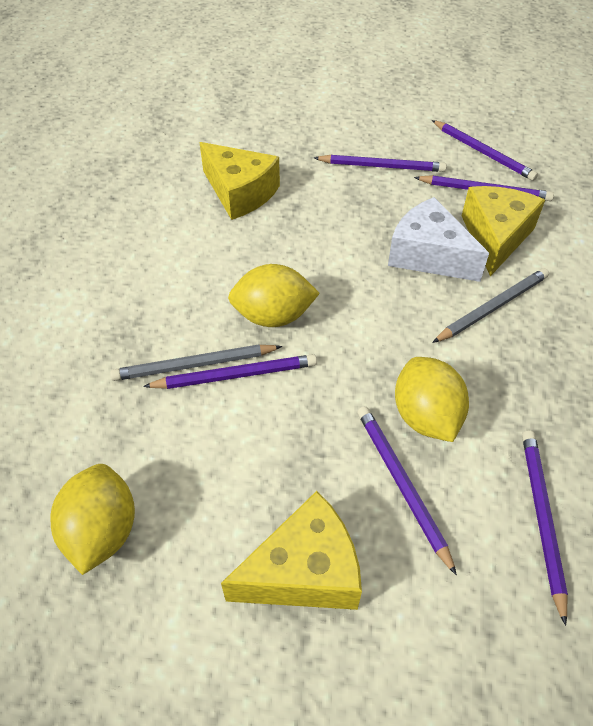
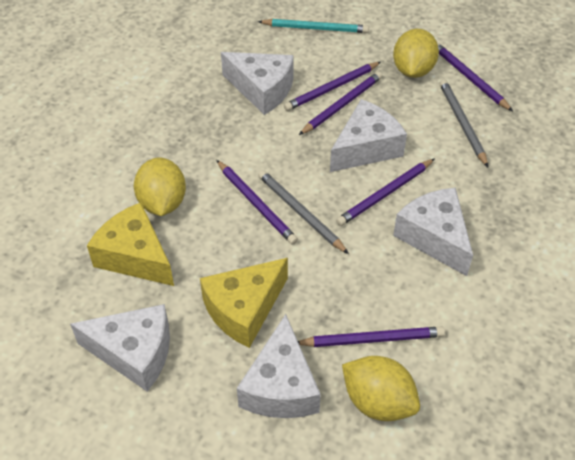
turquoise pencil: none = 0 -> [258,19,369,33] = 1
white cheese: [388,197,489,282] = 1 -> [70,304,170,392] [221,52,294,115] [237,314,321,418] [330,99,407,172] [393,188,473,276] = 5
yellow cheese: [199,142,280,220] [221,491,362,610] [462,186,545,276] = 3 -> [87,202,174,286] [200,258,288,348] = 2

